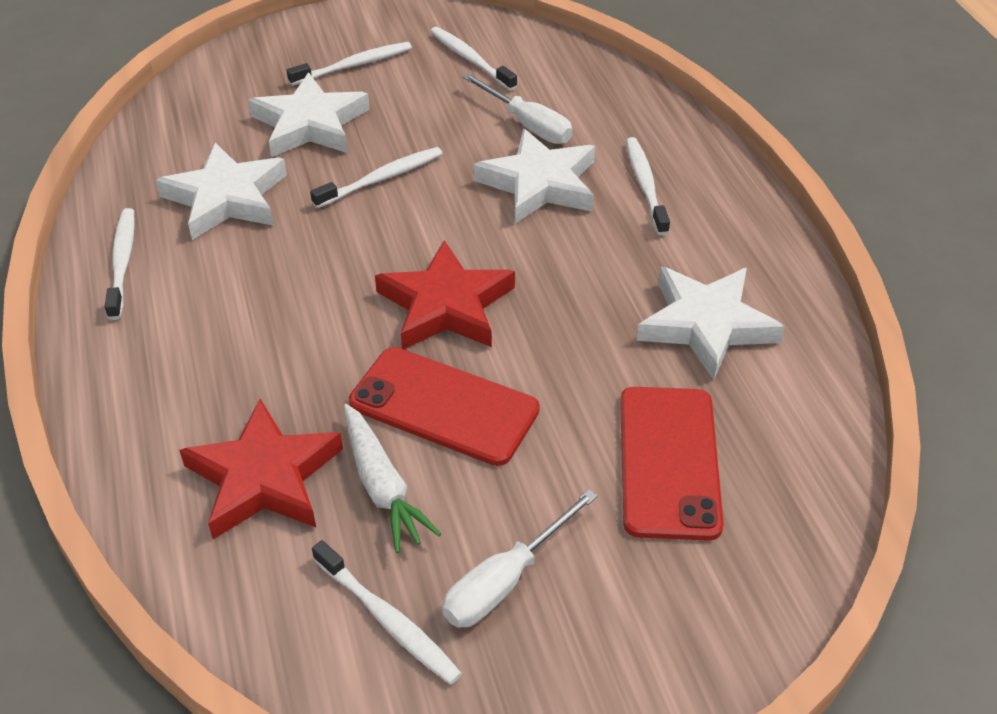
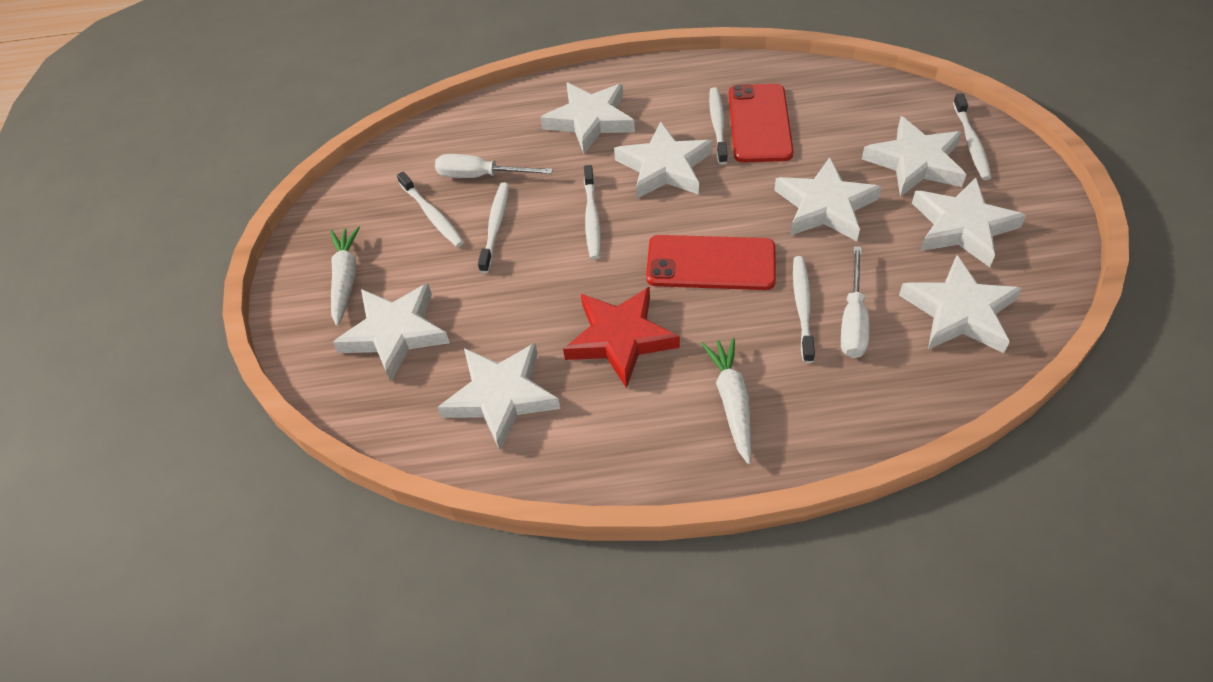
red star: [179,399,343,539] [375,240,515,349] = 2 -> [563,286,680,389] = 1
white carrot: [344,404,441,553] = 1 -> [330,226,360,326] [701,338,751,464] = 2
white star: [156,143,287,240] [248,72,370,158] [473,129,595,224] [636,266,785,380] = 4 -> [333,283,450,382] [437,343,560,451] [540,83,635,154] [614,121,712,199] [774,157,882,241] [862,116,966,197] [899,255,1022,353] [912,178,1026,267] = 8

